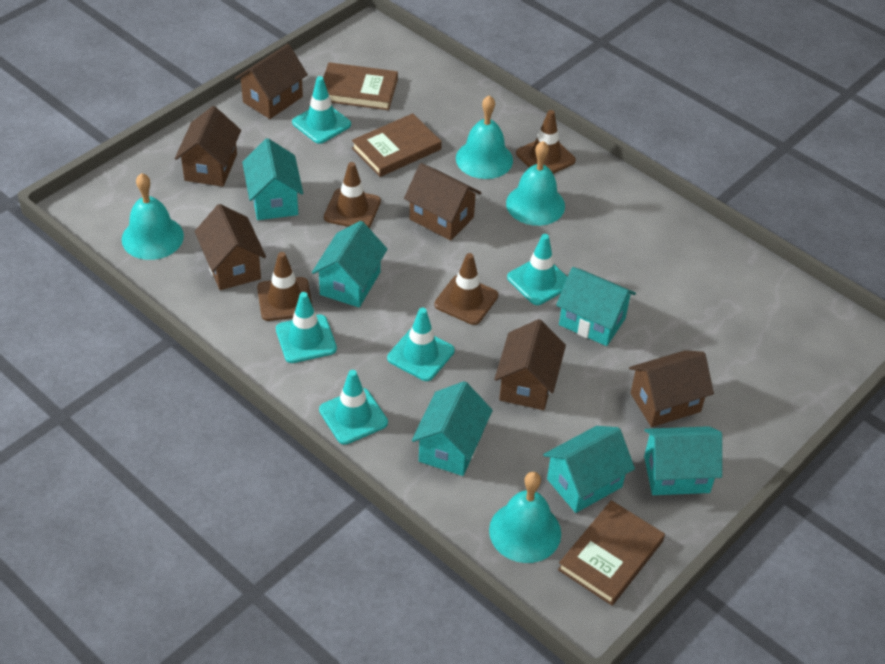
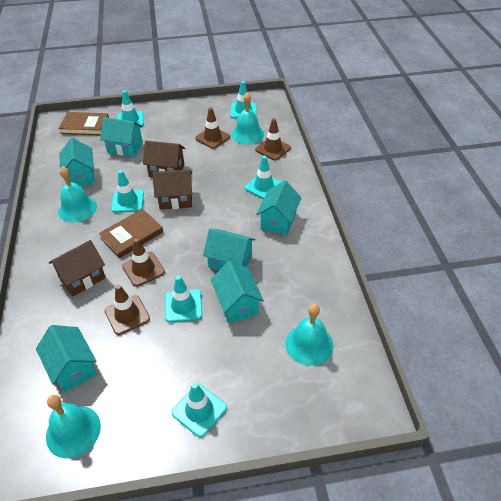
brown book: [323,62,398,110] [352,113,442,177] [558,500,665,606] = 3 -> [58,112,109,135] [99,209,163,258] = 2
brown house: [175,106,241,187] [195,204,266,290] [235,44,308,119] [404,163,482,241] [494,319,566,410] [629,350,714,427] = 6 -> [49,240,106,296] [143,141,185,178] [153,170,192,210] = 3
turquoise traffic cone: [276,292,337,363] [292,76,351,144] [319,370,388,445] [387,308,455,381] [507,234,567,305] = 5 -> [111,170,144,213] [117,90,144,126] [165,275,202,323] [172,382,227,437] [230,81,256,119] [245,156,281,199] = 6

